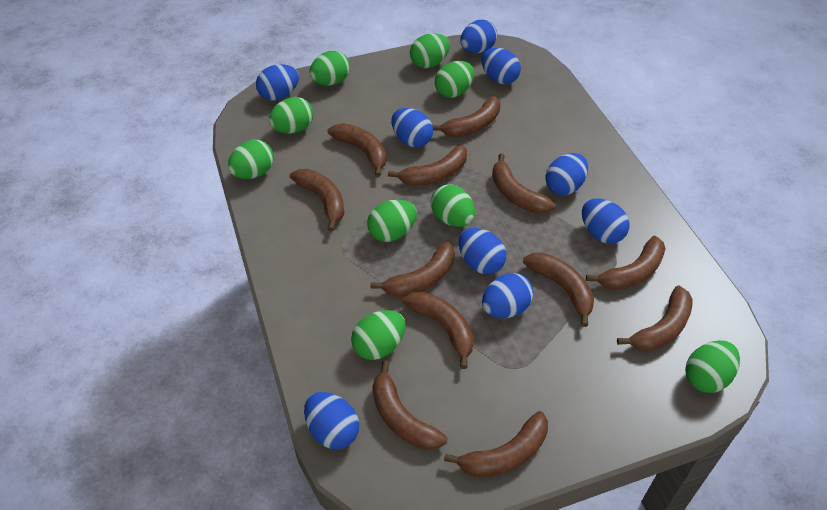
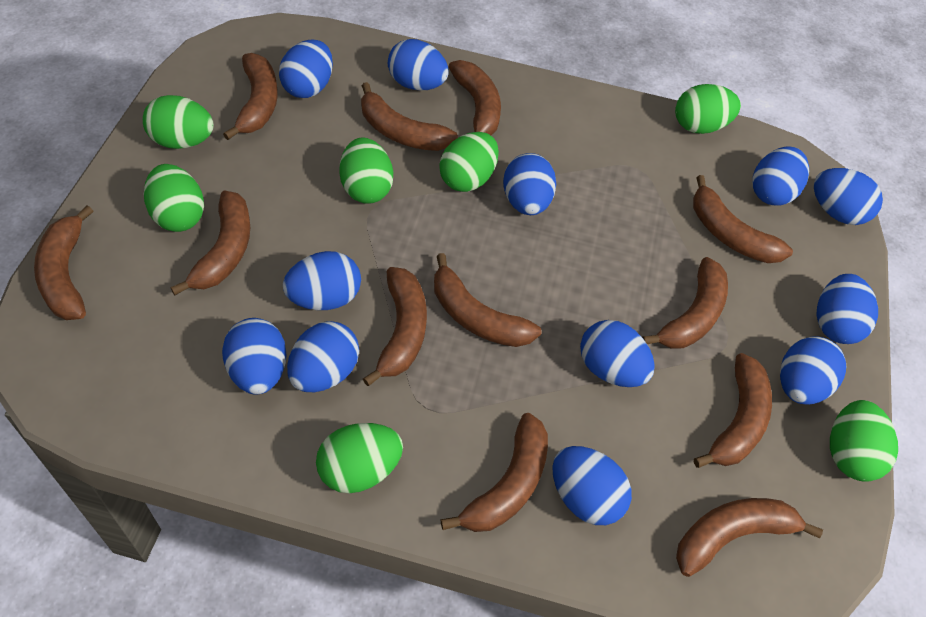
blue egg: [256,64,299,101] [304,392,359,449] [392,108,433,148] [459,228,506,274] [460,20,497,53] [481,48,521,85] [482,273,533,318] [545,153,588,195] [582,198,629,244] = 9 -> [222,318,287,395] [279,40,333,98] [283,251,361,310] [287,321,359,392] [388,39,449,91] [503,153,556,215] [552,446,632,525] [580,320,655,387] [752,146,809,206] [780,336,846,405] [814,168,883,225] [816,274,878,344] = 12
green egg: [228,140,274,179] [269,97,313,134] [309,51,350,86] [351,310,406,360] [367,200,417,242] [410,33,450,68] [431,184,475,227] [435,61,474,98] [685,340,740,393] = 9 -> [143,95,214,149] [144,164,204,232] [316,423,403,493] [339,137,393,204] [439,132,499,192] [675,84,741,134] [830,400,898,482] = 7

